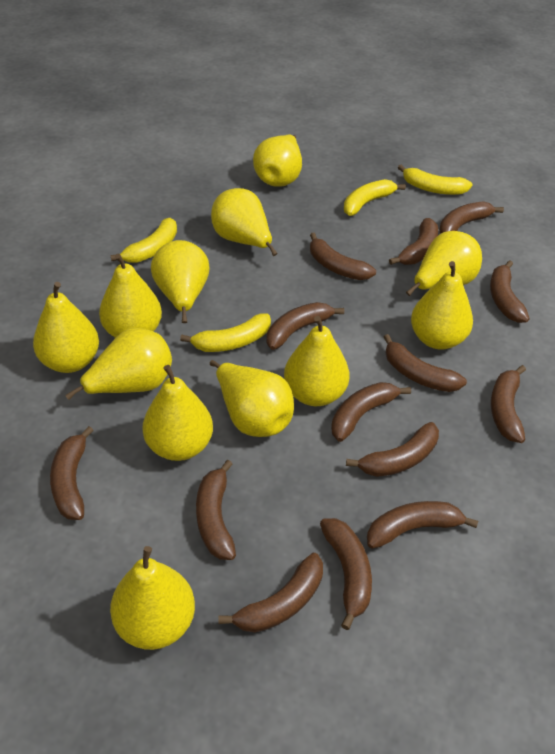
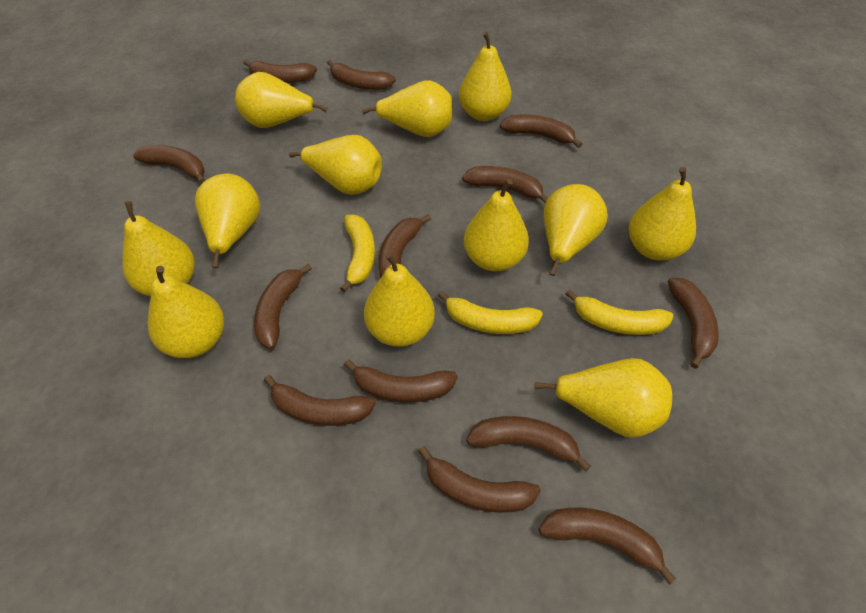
brown banana: [50,426,94,520] [196,460,236,560] [218,553,323,633] [267,302,344,350] [310,233,376,280] [320,518,372,630] [331,382,411,442] [346,422,439,477] [367,501,478,549] [384,334,467,392] [389,218,438,265] [439,201,504,234] [490,260,530,323] [491,365,526,443] = 14 -> [133,145,205,184] [244,60,317,83] [254,264,312,349] [264,375,376,426] [327,60,396,90] [344,360,457,403] [379,214,431,278] [418,446,541,513] [462,166,548,204] [466,416,591,472] [500,114,582,148] [538,508,676,585] [668,278,719,369] = 13
yellow banana: [110,218,177,263] [180,313,271,352] [344,179,406,216] [398,165,473,195] = 4 -> [340,215,375,293] [438,291,543,334] [566,290,674,335] = 3

